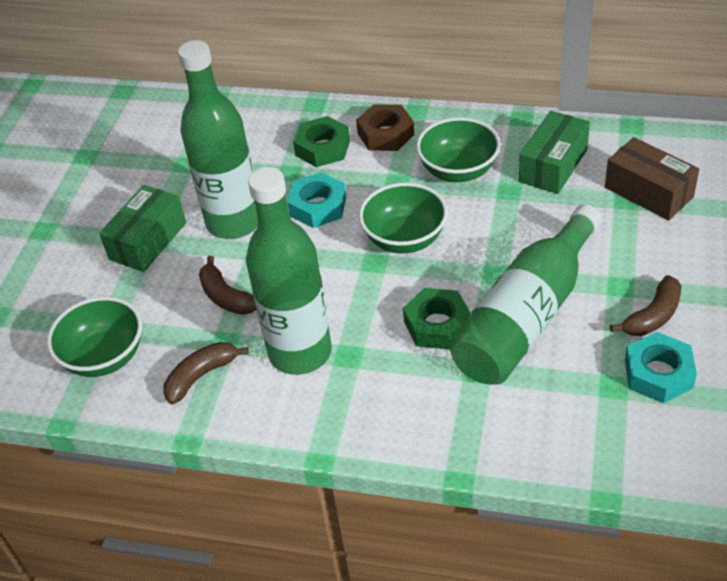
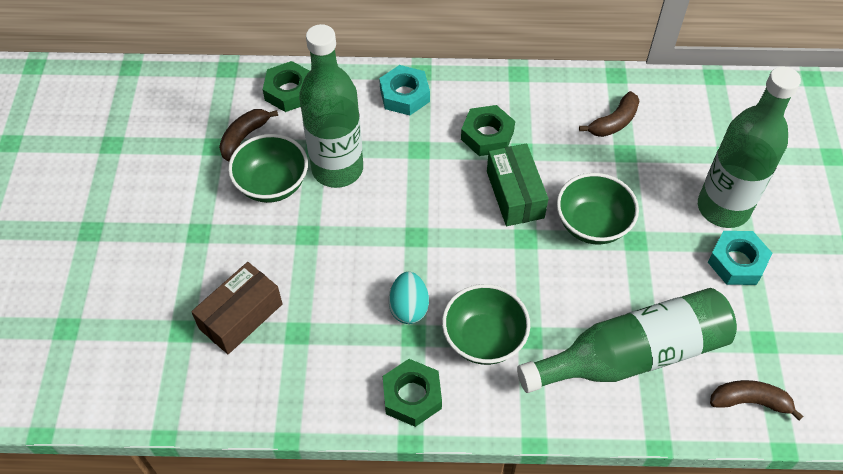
brown nut: [356,104,414,151] = 1 -> none = 0
green box: [99,185,186,272] [519,111,590,194] = 2 -> [487,143,548,226] = 1
green nut: [293,116,350,167] [403,288,470,350] = 2 -> [263,61,310,112] [383,359,442,427] [461,105,515,156] = 3
turquoise egg: none = 0 -> [389,272,429,324] = 1

